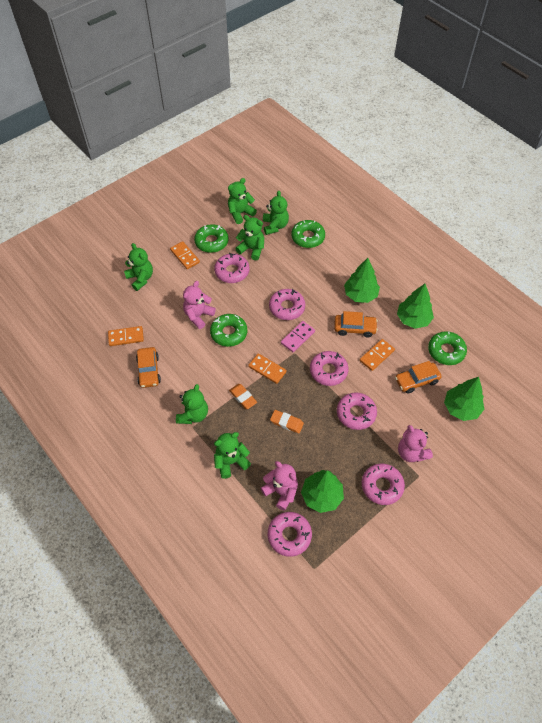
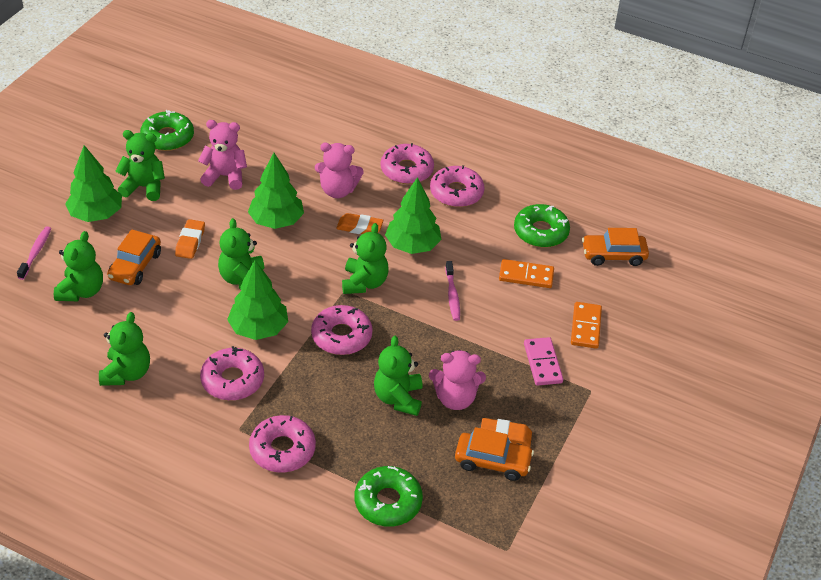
green donut: [194,224,229,253] [210,314,247,347] [291,220,325,248] [428,331,467,365] = 4 -> [140,110,194,151] [355,466,423,527] [514,204,570,247] = 3
orange domino: [108,326,144,346] [170,241,200,269] [248,353,287,384] [360,339,395,371] = 4 -> [499,259,554,288] [571,302,602,349] = 2
orange eraser: [229,384,257,409] [270,410,304,433] = 2 -> [175,219,205,259] [336,213,383,234] [481,418,532,447] = 3
pink donut: [214,253,250,283] [268,512,312,557] [269,289,305,320] [310,351,348,386] [337,393,377,430] [362,464,405,505] = 6 -> [200,346,264,400] [249,415,316,473] [311,305,373,355] [381,143,434,184] [430,165,484,207] = 5
pink toothbrush: none = 0 -> [17,226,51,280] [445,261,460,321] = 2

